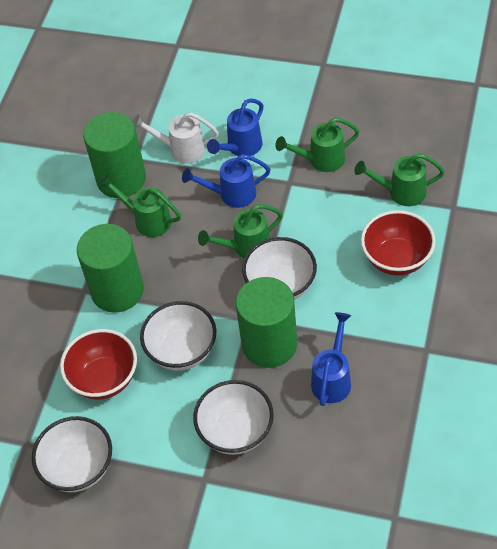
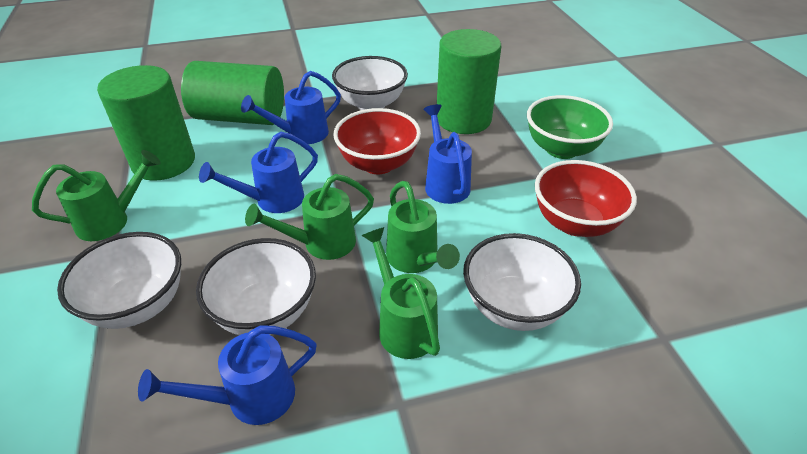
blue watering can: [182,154,271,208] [207,98,263,156] [311,312,351,406] = 3 -> [138,325,317,425] [199,132,318,213] [241,71,341,144] [423,104,472,204] = 4
green bowl: none = 0 -> [527,95,613,159] = 1
white watering can: [133,112,219,164] = 1 -> none = 0

